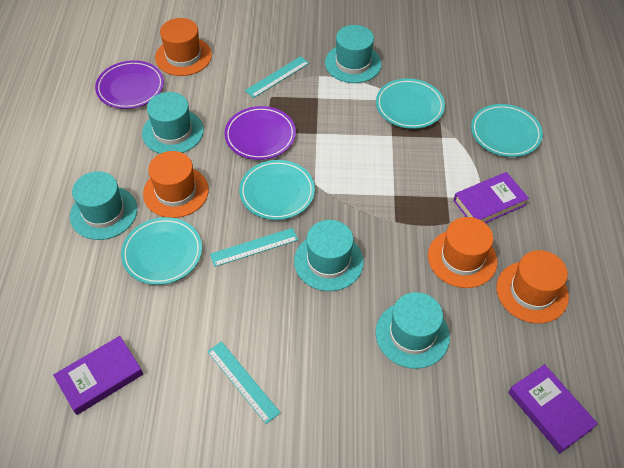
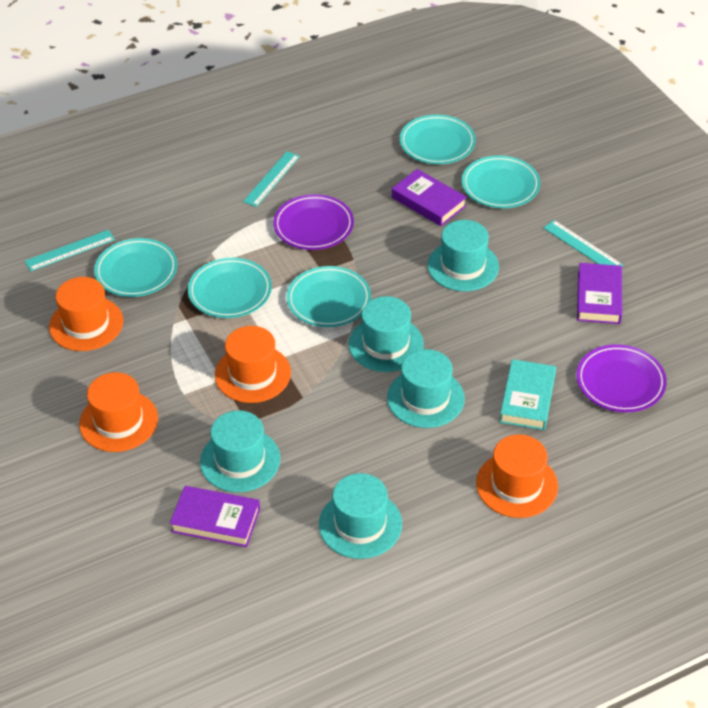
turquoise book: none = 0 -> [500,359,556,430] = 1
turquoise plate: [121,217,202,285] [239,160,315,220] [376,78,445,129] [471,104,543,157] = 4 -> [94,238,177,297] [188,258,272,318] [287,266,371,327] [400,115,476,164] [462,156,540,208] = 5

